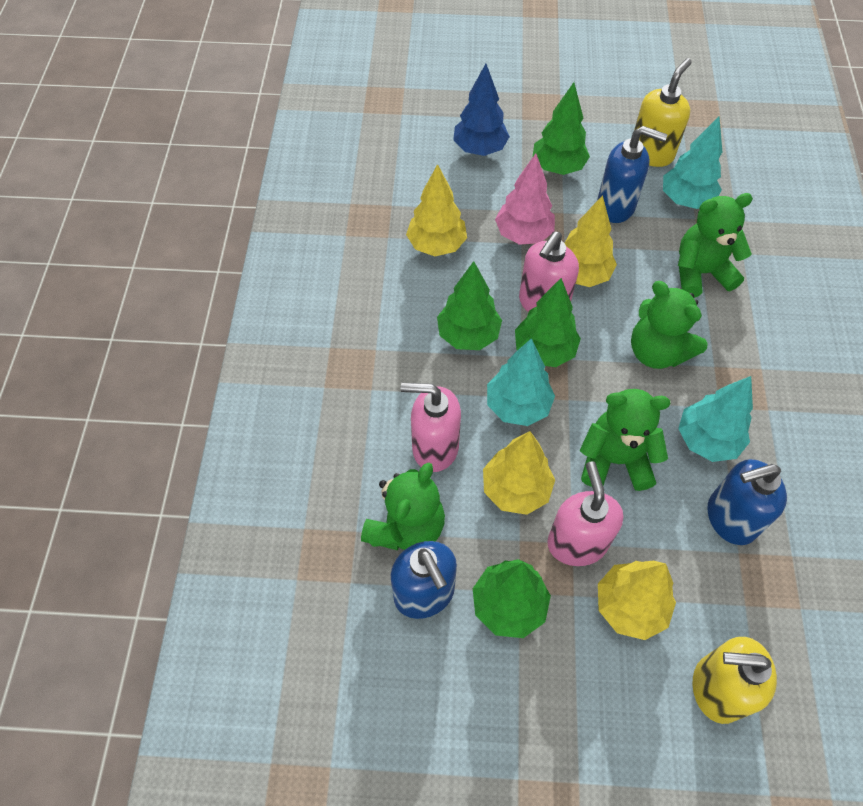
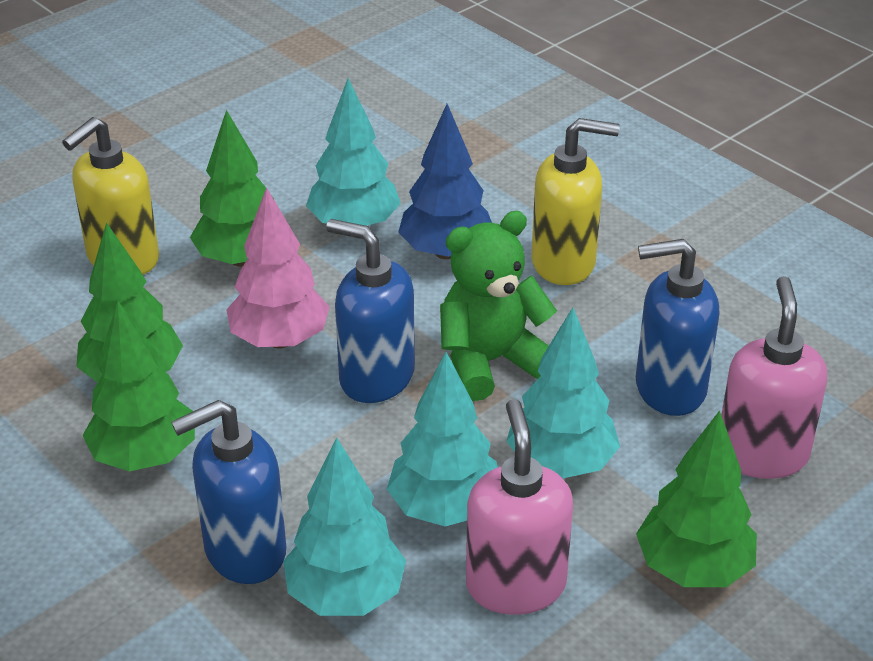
green teddy bear: [361,463,445,550] [580,389,670,491] [631,281,708,369] [678,193,753,298] = 4 -> [440,211,557,401] = 1
pink soap dispenser: [401,383,461,472] [519,231,579,312] [547,461,623,566] = 3 -> [466,399,573,615] [721,276,827,479] = 2
turquoise tree: [487,338,555,426] [663,117,722,209] [678,376,753,462] = 3 -> [284,437,406,616] [306,78,401,226] [387,352,498,526] [506,307,620,478] = 4
yellow tree: [406,164,467,256] [483,431,555,515] [565,195,617,287] [598,561,676,640] = 4 -> none = 0

